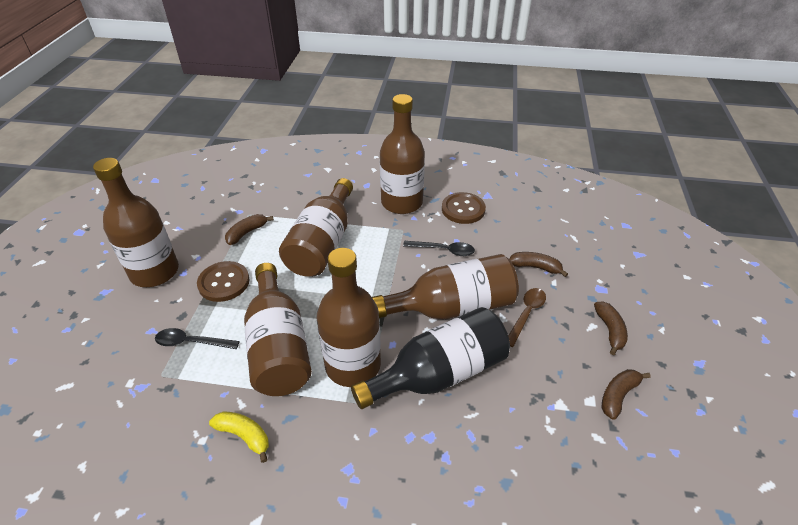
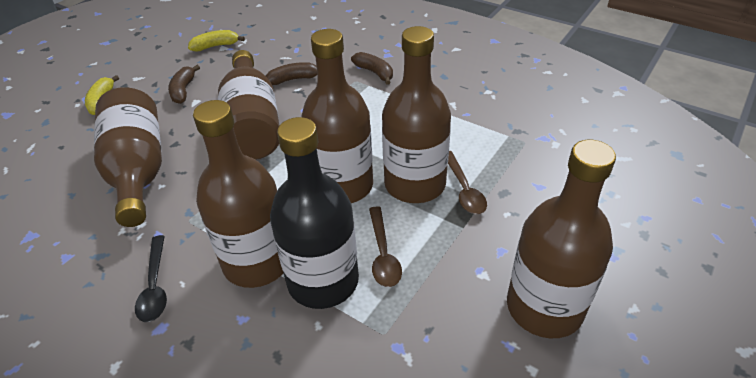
black spoon: [155,328,239,349] [403,241,475,256] = 2 -> [135,235,167,322] = 1
brown banana: [225,214,273,245] [510,252,568,277] [594,302,628,355] [602,369,651,420] = 4 -> [168,65,200,104] [266,62,317,85] [351,52,393,85] = 3
brown button: [197,261,250,302] [442,192,486,224] = 2 -> none = 0
brown spoon: [508,288,546,347] = 1 -> [369,206,402,287] [448,151,487,214] = 2
yellow banana: [209,411,269,463] = 1 -> [85,75,119,115] [188,30,245,51] = 2

